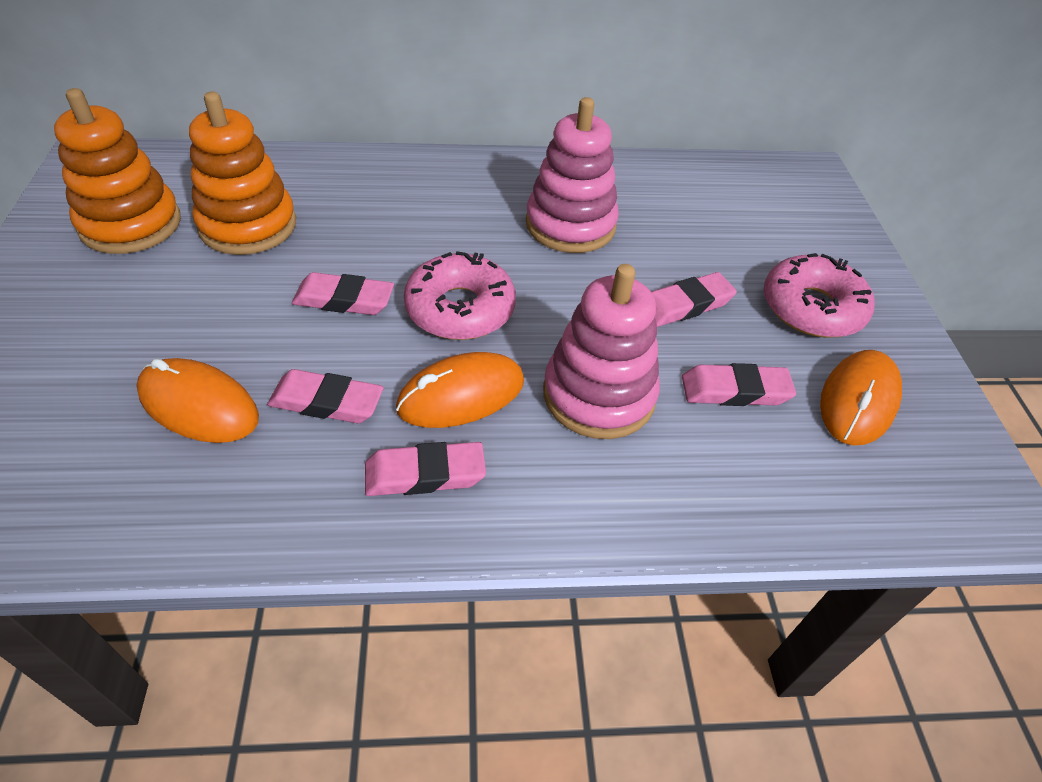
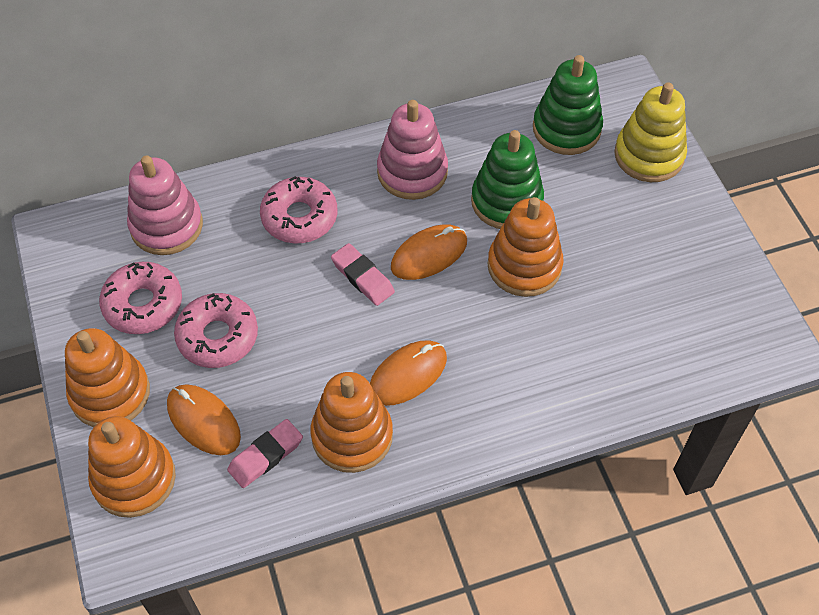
green stacking toy: none = 0 -> [471,130,544,229] [533,55,603,155] = 2
orange stacking toy: [54,88,181,254] [189,92,296,255] = 2 -> [65,328,150,427] [88,416,176,518] [310,372,393,473] [488,197,564,297] = 4
pink donut: [404,251,516,340] [763,253,874,338] = 2 -> [99,262,182,334] [174,293,258,368] [260,176,337,243] = 3
pink eraser: [267,369,384,423] [292,272,394,315] [365,442,486,496] [652,272,737,327] [682,363,796,406] = 5 -> [227,419,303,488] [331,243,395,306] = 2
yellow stacking toy: none = 0 -> [614,82,687,182] = 1

